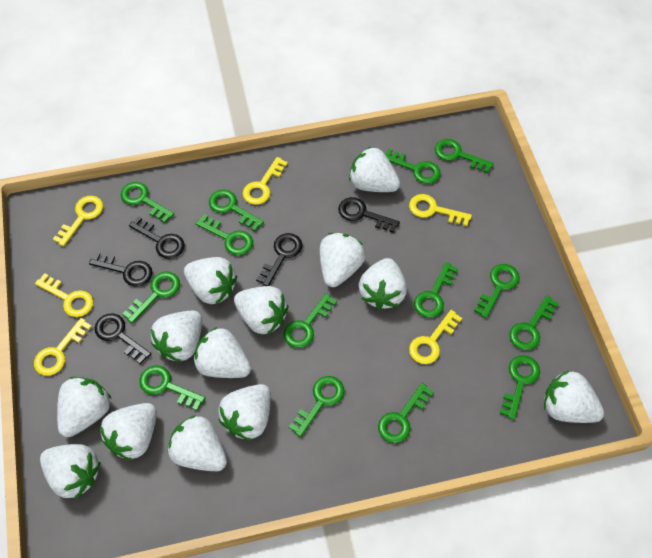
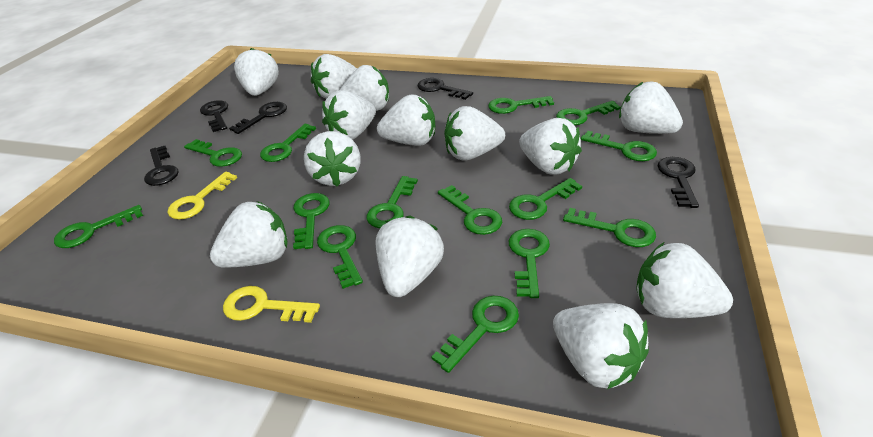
yellow key: [34,318,92,376] [35,273,93,317] [53,196,103,246] [243,157,288,205] [409,194,472,226] [409,310,462,364] = 6 -> [168,172,237,219] [223,286,320,323] = 2

